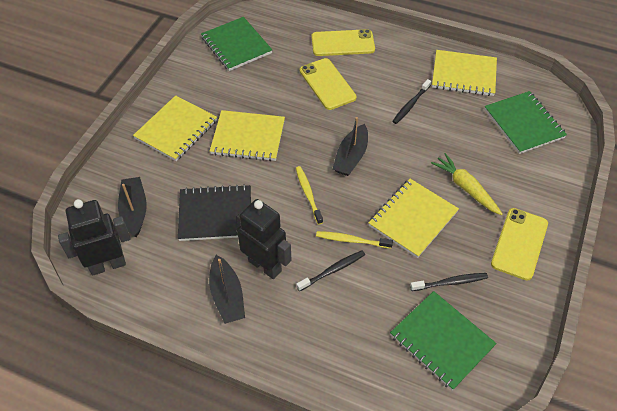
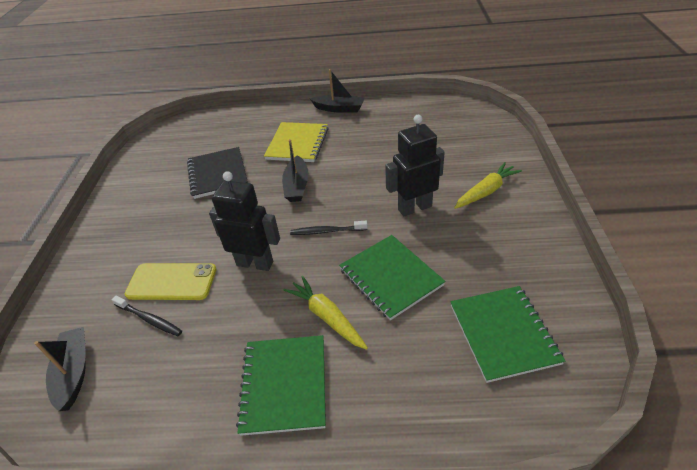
black toothbrush: [296,250,365,291] [392,79,431,124] [410,273,488,291] = 3 -> [112,296,182,336] [290,221,368,235] = 2
yellow carrot: [431,153,503,215] = 1 -> [284,276,368,350] [454,162,522,209] = 2
yellow notebook: [133,95,217,161] [210,110,285,161] [368,179,459,258] [432,50,497,96] = 4 -> [264,122,329,162] = 1
yellow phone: [300,58,357,110] [312,29,375,56] [491,208,548,280] = 3 -> [125,263,216,300] = 1
yellow toothbrush: [296,166,323,225] [316,231,393,249] = 2 -> none = 0

